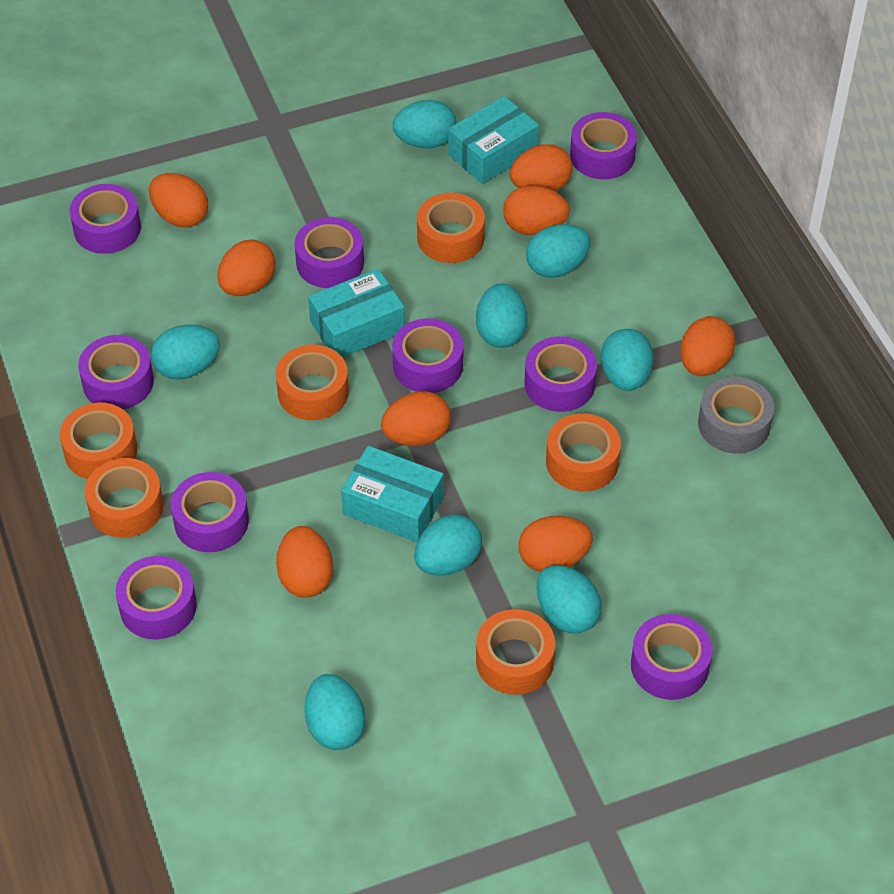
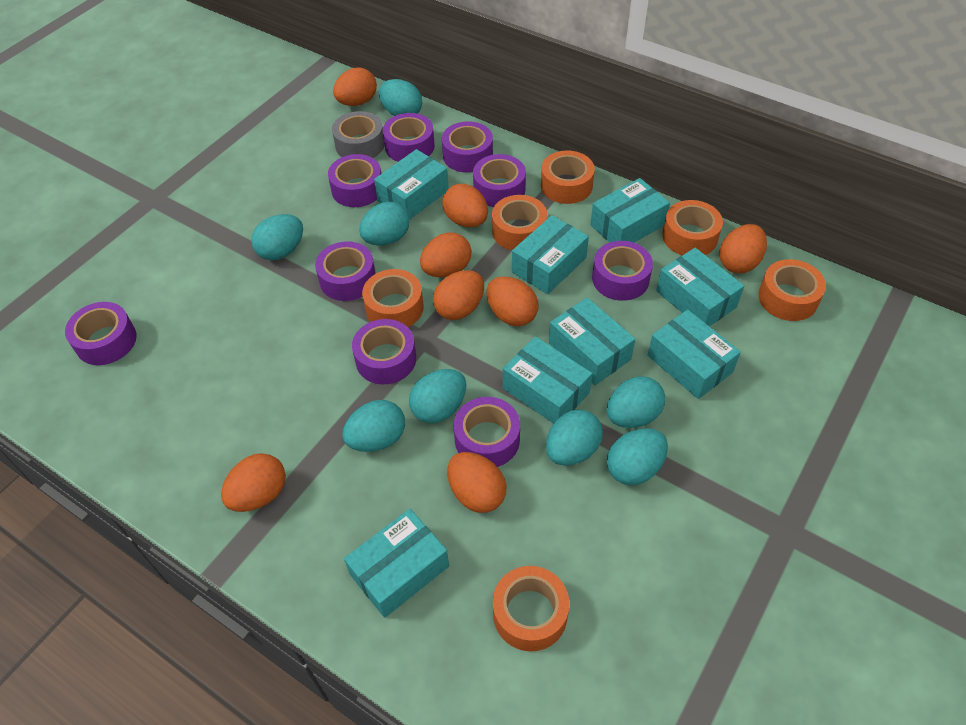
turquoise box: [308,269,405,357] [341,446,444,542] [448,96,539,184] = 3 -> [344,509,449,618] [374,149,449,219] [503,336,592,424] [512,215,589,294] [549,298,635,385] [590,178,670,243] [648,310,741,399] [656,248,744,327] = 8

